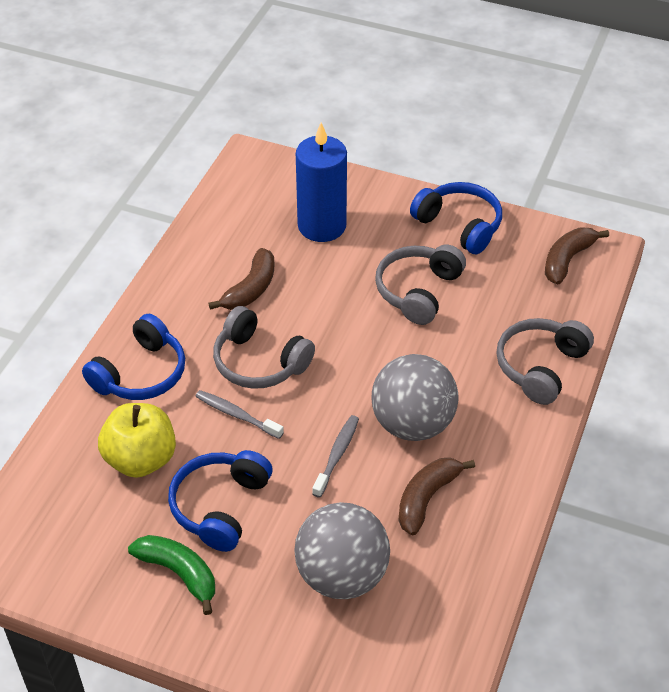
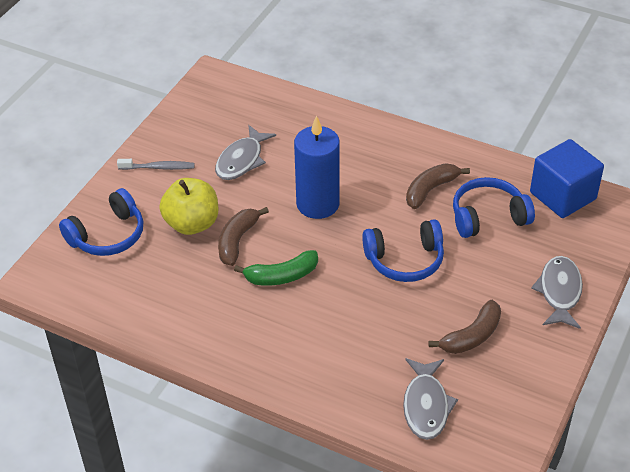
blue cube: none = 0 -> [530,139,604,218] = 1
grey ball: [295,502,390,599] [372,354,458,441] = 2 -> none = 0
grey fish: none = 0 -> [215,125,276,180] [403,358,458,440] [531,256,583,329] = 3
grey headphones: [213,306,315,389] [375,245,466,325] [496,318,594,405] = 3 -> none = 0
grey toothbrush: [195,390,284,439] [312,415,359,498] = 2 -> [117,159,195,170] = 1

